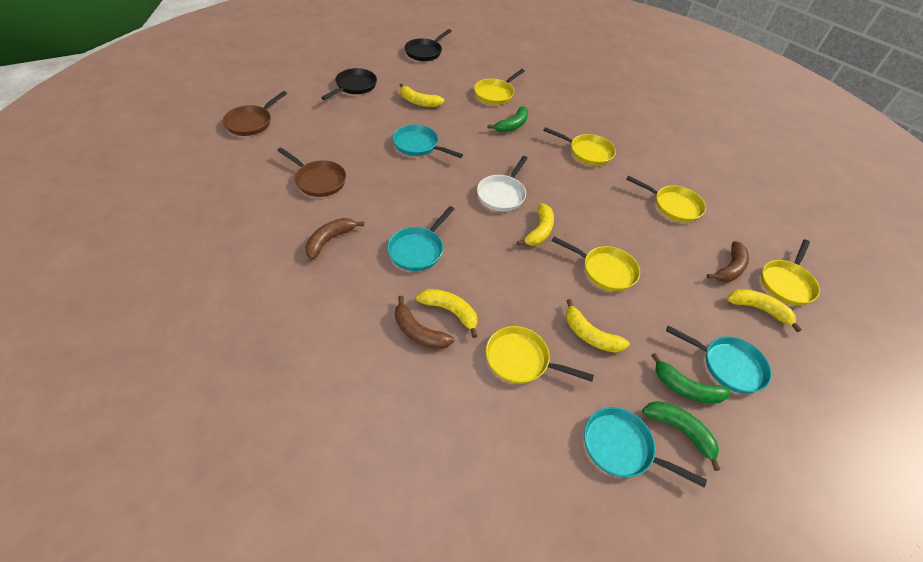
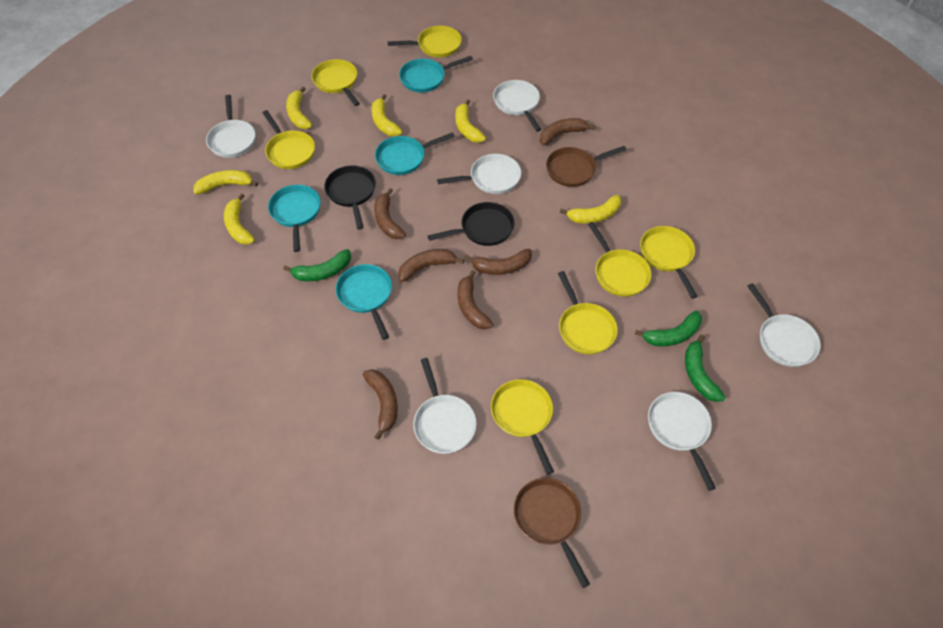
brown banana: [305,218,364,259] [395,296,454,349] [706,241,749,282] = 3 -> [363,369,398,440] [374,188,406,239] [398,249,465,282] [458,270,494,330] [465,249,532,275] [540,118,596,145] = 6
white pan: [477,156,528,212] = 1 -> [206,95,255,158] [413,358,477,454] [437,154,521,194] [493,80,542,132] [648,392,716,491] [747,283,821,367] = 6
yellow banana: [400,83,444,107] [416,289,478,338] [517,203,554,246] [566,299,630,353] [727,289,802,332] = 5 -> [193,170,258,194] [224,193,255,245] [286,87,312,129] [371,94,402,136] [455,99,486,143] [560,195,621,224] = 6
yellow pan: [474,69,525,105] [486,326,594,384] [543,127,616,166] [551,236,640,291] [626,176,706,222] [761,239,820,305] = 6 -> [262,110,315,169] [312,59,360,106] [388,26,462,57] [491,379,554,475] [558,271,618,355] [588,222,651,297] [640,226,698,299] = 7

